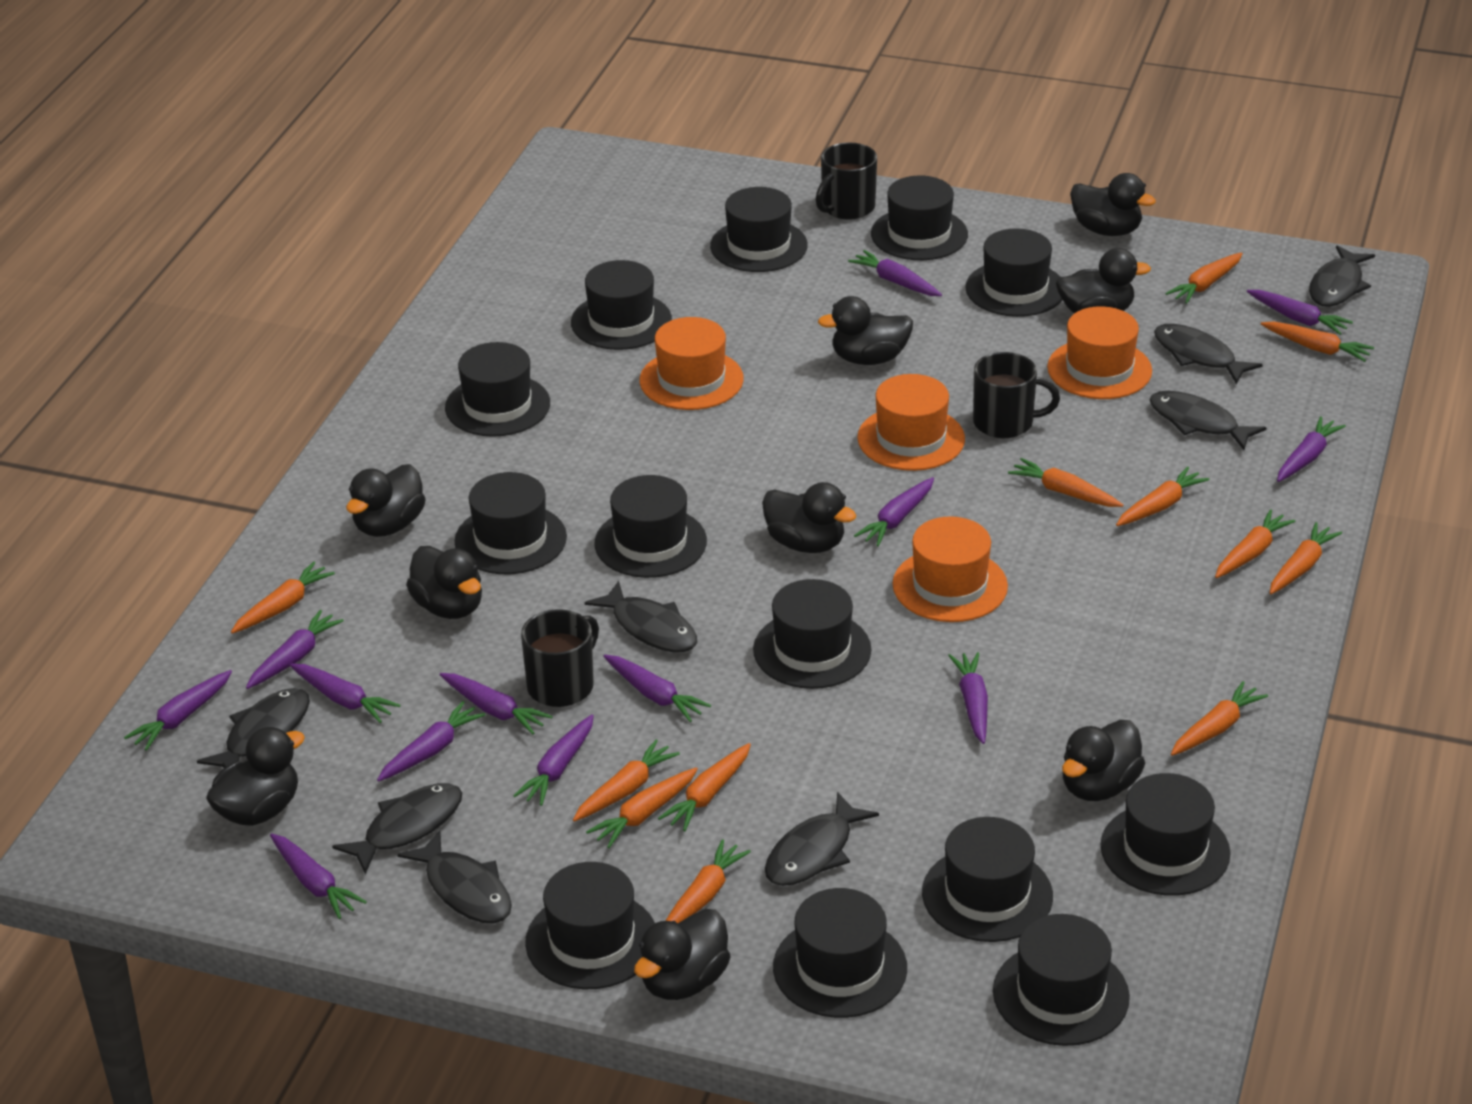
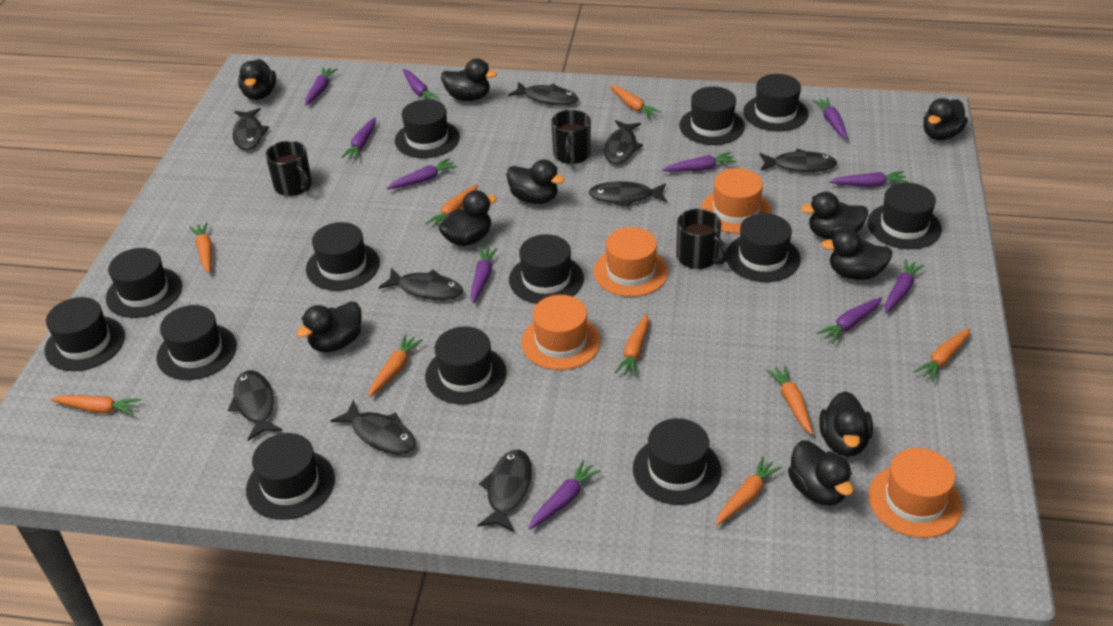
black duck: [206,727,305,826] [346,464,426,537] [406,546,482,619] [634,909,730,1000] [762,482,857,553] [818,296,913,365] [1056,248,1151,313] [1062,720,1145,801] [1070,173,1156,236] = 9 -> [238,59,276,100] [296,302,362,352] [438,190,497,246] [441,58,497,101] [506,160,565,204] [788,441,853,506] [801,192,868,240] [819,391,873,457] [821,229,893,280] [923,98,968,140] = 10
black fish: [197,688,310,768] [332,783,462,874] [397,830,512,924] [585,581,697,652] [765,792,879,886] [1149,391,1267,450] [1154,324,1263,384] [1309,245,1375,307] = 8 -> [228,370,282,441] [233,108,269,150] [330,400,416,455] [379,268,463,300] [477,450,532,532] [508,82,579,105] [588,181,667,208] [604,120,643,164] [759,149,837,172] = 9
orange carrot: [231,562,335,634] [573,739,680,822] [586,767,698,848] [658,743,751,831] [665,839,751,923] [1008,458,1123,507] [1116,467,1209,526] [1165,252,1243,304] [1171,681,1268,756] [1215,509,1295,578] [1261,322,1374,362] [1270,522,1342,594] = 12 -> [50,395,141,415] [189,222,212,273] [368,334,423,397] [425,184,478,227] [609,85,661,119] [615,314,649,377] [716,457,782,525] [766,365,813,435] [914,328,970,382] = 9
purple carrot: [124,670,232,751] [246,610,344,689] [270,834,367,919] [289,663,400,723] [377,701,485,782] [440,673,553,734] [513,714,594,806] [603,655,711,722] [848,250,942,296] [854,477,934,546] [948,652,988,744] [1247,290,1353,335] [1277,416,1346,482] = 13 -> [305,67,338,105] [341,117,376,160] [387,158,458,189] [403,69,440,100] [471,247,498,303] [528,460,601,530] [662,152,737,172] [812,98,848,139] [817,297,882,344] [829,171,908,187] [885,259,924,313] = 11

